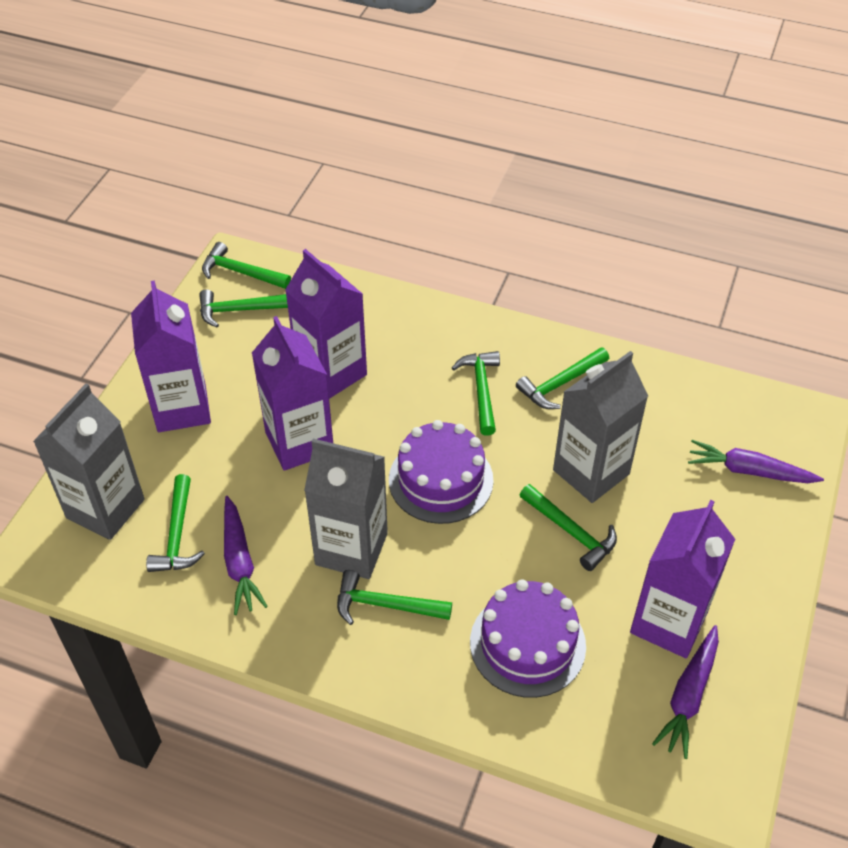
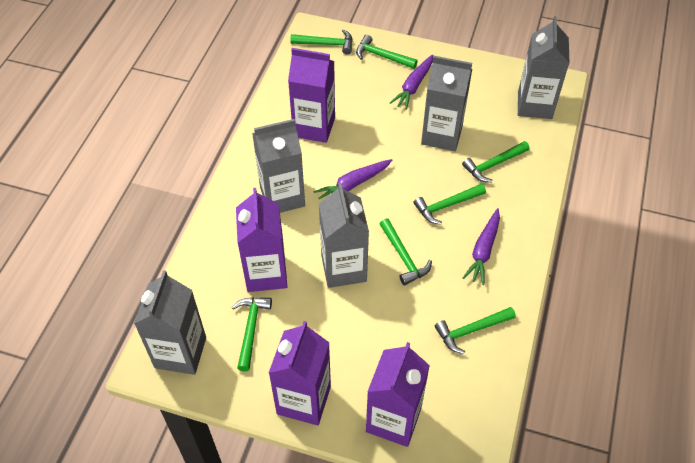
grey carton: [33,384,145,540] [304,439,388,579] [553,351,648,503] = 3 -> [134,270,206,375] [252,119,305,213] [319,183,369,288] [421,56,472,151] [518,16,569,119] = 5
purple cake: [389,420,494,524] [470,579,586,698] = 2 -> none = 0

